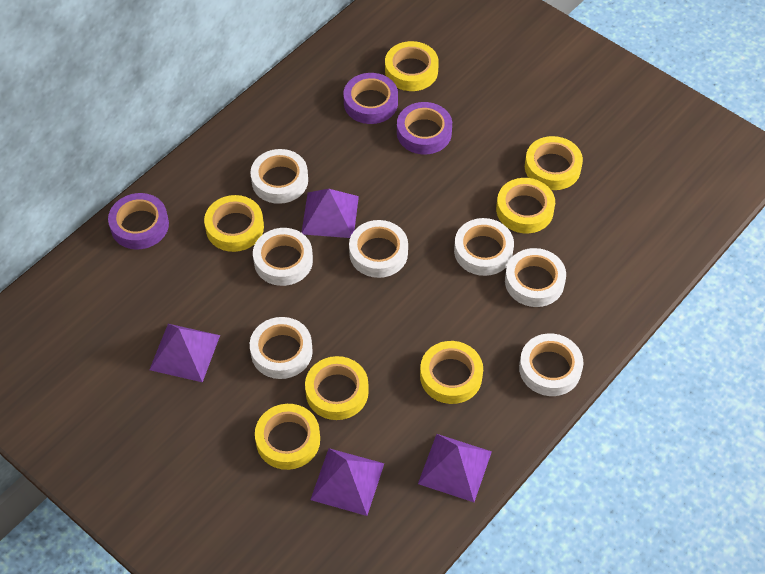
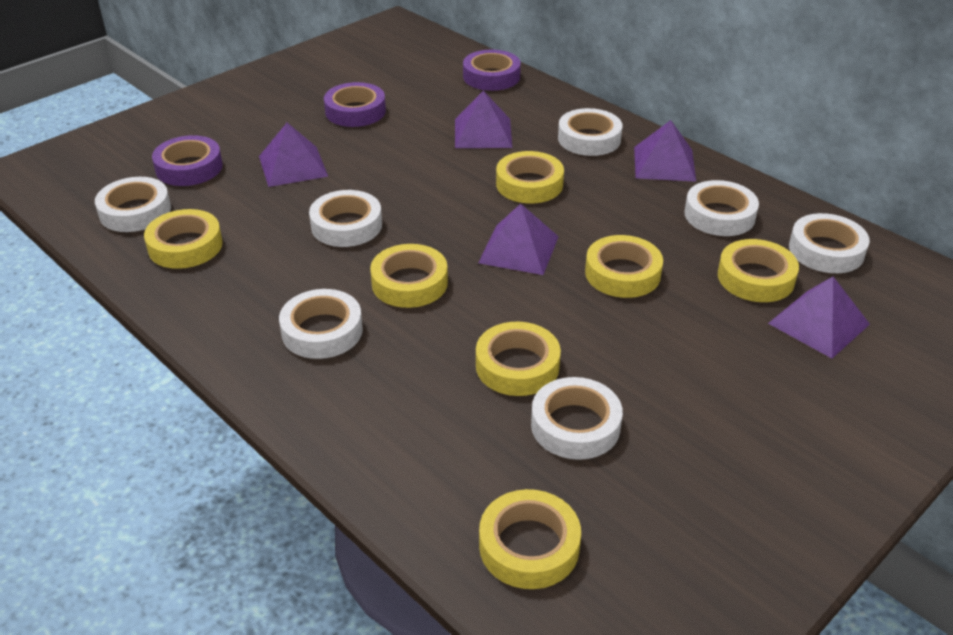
purple pyramid: [149,324,220,382] [301,189,359,238] [310,448,384,516] [418,434,492,502] = 4 -> [259,123,328,187] [455,90,512,148] [478,204,559,275] [634,120,696,182] [768,277,870,358] = 5

